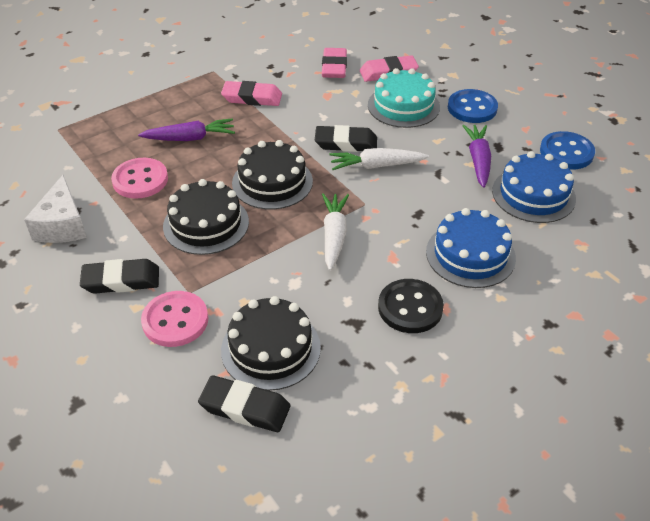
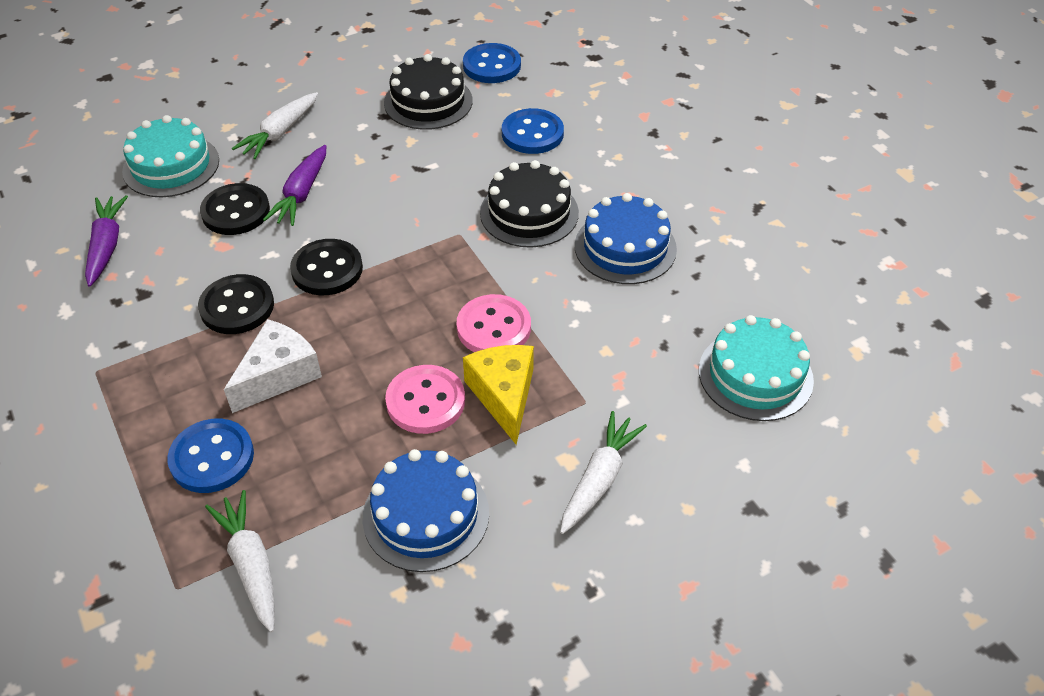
black button: [378,279,444,333] = 1 -> [198,274,274,334] [200,183,270,235] [290,239,363,295] = 3
black cake: [163,179,249,255] [221,296,321,391] [232,140,313,210] = 3 -> [384,54,472,130] [480,160,579,248] = 2
black eraser: [80,259,159,294] [198,375,290,432] [315,125,377,152] = 3 -> none = 0
blue button: [448,89,498,123] [540,131,595,170] = 2 -> [167,418,254,493] [463,43,521,83] [502,108,564,154] = 3
pink eraser: [221,81,282,106] [322,48,347,78] [360,55,419,82] = 3 -> none = 0
turquoise cake: [368,68,440,128] = 1 -> [122,115,219,197] [699,315,814,421] = 2
white carrot: [322,193,349,271] [329,148,429,170] = 2 -> [205,490,275,632] [232,92,318,159] [560,411,647,534] = 3
yellow cheese: none = 0 -> [463,345,534,445] = 1

